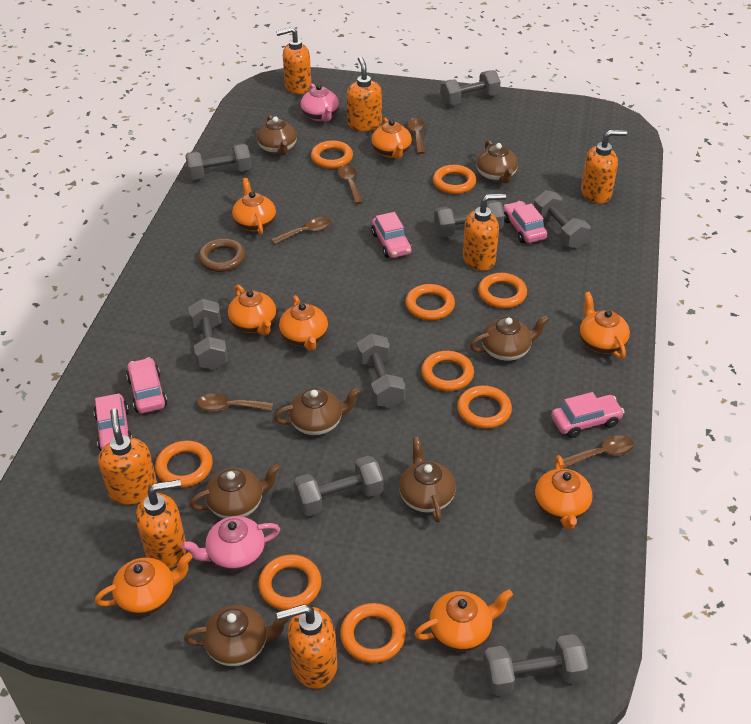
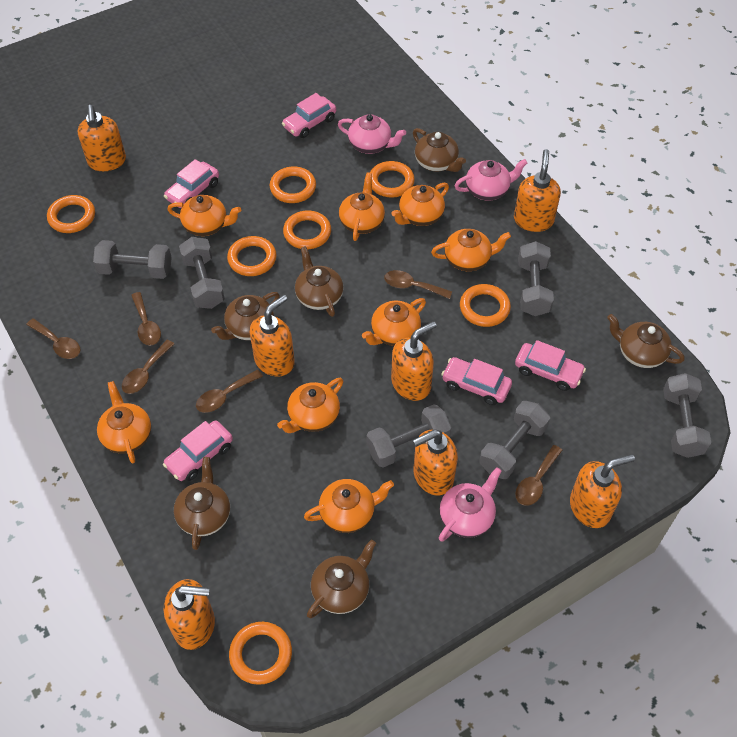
brown ring: [198,238,246,272] = 1 -> none = 0
brown spoon: [197,393,273,412] [271,217,331,244] [337,165,363,204] [407,118,425,154] [563,435,634,468] = 5 -> [26,318,80,359] [122,340,174,394] [131,292,161,346] [196,370,263,413] [384,270,452,299] [515,445,562,506] = 6
brown teapot: [184,605,290,666] [189,464,280,519] [257,115,297,155] [274,388,360,435] [399,437,456,523] [470,315,549,361] [476,140,518,183] = 7 -> [174,457,230,550] [211,292,280,340] [295,246,343,317] [307,540,376,618] [413,128,466,172] [607,314,685,368] = 6
grey dumbbell: [185,144,252,180] [188,299,228,370] [294,455,384,516] [357,334,405,408] [434,200,504,237] [440,70,501,105] [483,634,588,696] [534,190,591,249] = 8 -> [93,240,172,279] [179,237,225,309] [367,404,451,467] [479,401,550,479] [518,241,554,316] [663,373,711,458] = 6
orange ring: [155,441,213,488] [258,555,322,610] [311,140,353,169] [340,603,406,663] [405,284,455,320] [421,351,474,391] [433,165,476,194] [457,386,512,429] [478,273,527,308] = 9 -> [47,195,95,233] [227,236,277,276] [229,622,292,685] [270,166,316,203] [283,210,331,249] [370,161,415,198] [460,284,511,327] = 7
pink teapot: [181,516,280,571] [300,84,339,122] = 2 -> [338,114,406,154] [439,467,502,542] [455,159,527,201] = 3

